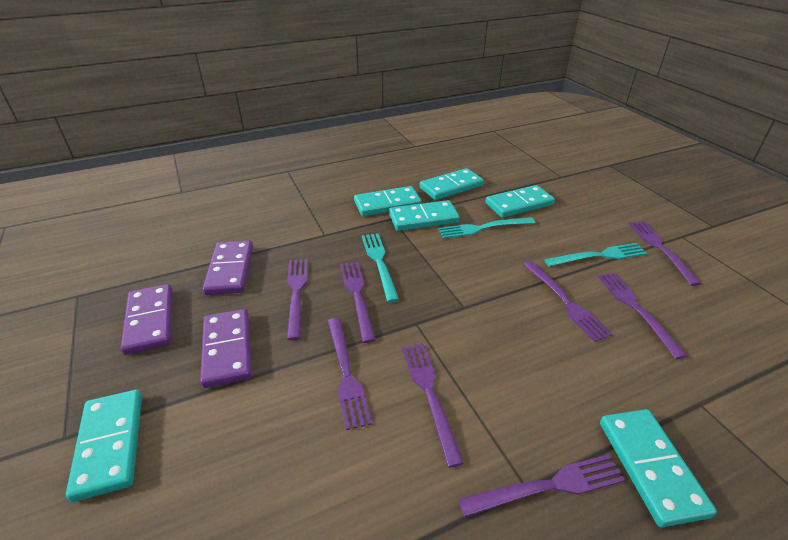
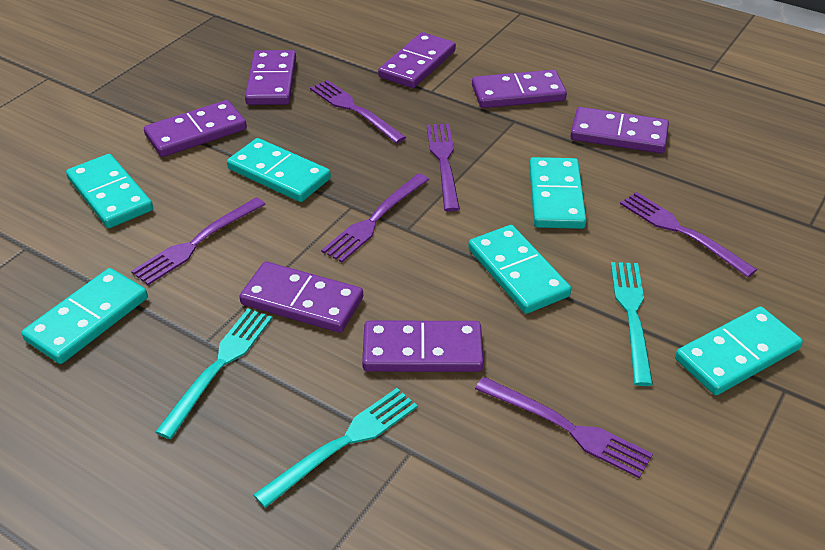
purple domino: [120,284,173,355] [200,309,251,388] [202,241,253,295] = 3 -> [144,100,247,157] [239,262,363,333] [245,50,296,105] [362,321,484,372] [378,32,456,88] [472,70,567,108] [570,107,669,153] = 7
purple fork: [287,259,308,340] [328,318,372,430] [340,261,376,343] [402,343,464,468] [458,454,625,518] [523,261,612,342] [597,272,687,359] [628,221,701,286] = 8 -> [131,197,266,285] [310,80,406,144] [321,173,429,262] [427,124,460,212] [475,377,653,478] [620,192,757,277] = 6

